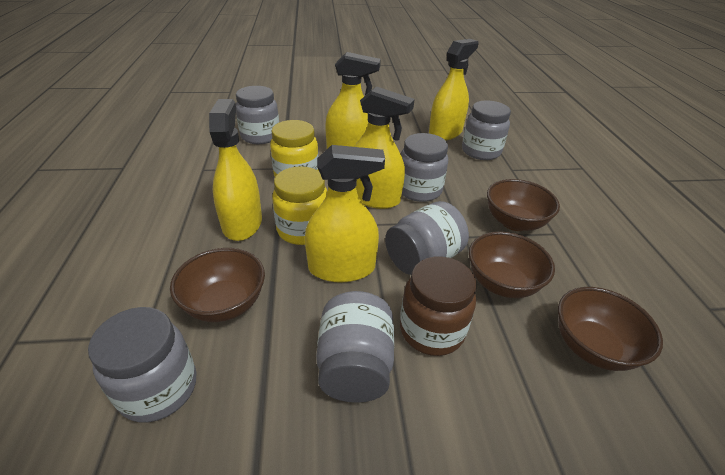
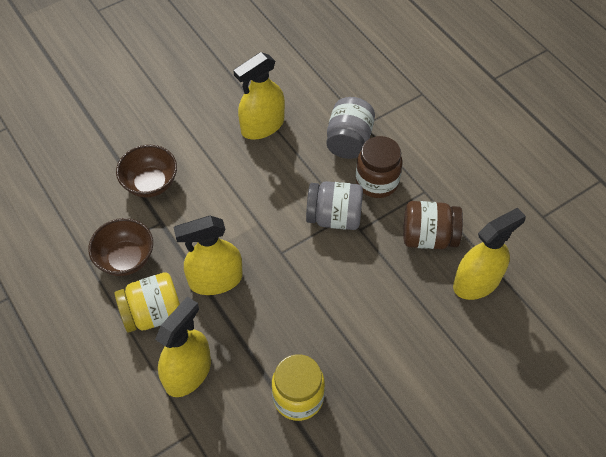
brown bowl: [170,248,265,322] [469,232,555,298] [487,179,560,231] [558,287,663,371] = 4 -> [88,218,153,276] [116,145,177,198] = 2
brown jar: [400,256,477,356] = 1 -> [356,136,403,198] [403,201,463,249] = 2
grey jar: [88,307,197,422] [236,86,279,144] [316,291,394,403] [385,201,469,275] [401,133,448,202] [462,101,511,160] = 6 -> [306,181,363,230] [326,97,375,159] = 2
yellow spray bottle: [209,99,262,241] [305,145,385,282] [325,52,381,149] [354,86,415,209] [429,39,479,140] = 5 -> [155,297,211,397] [173,216,243,295] [233,52,285,140] [453,207,526,300] = 4

